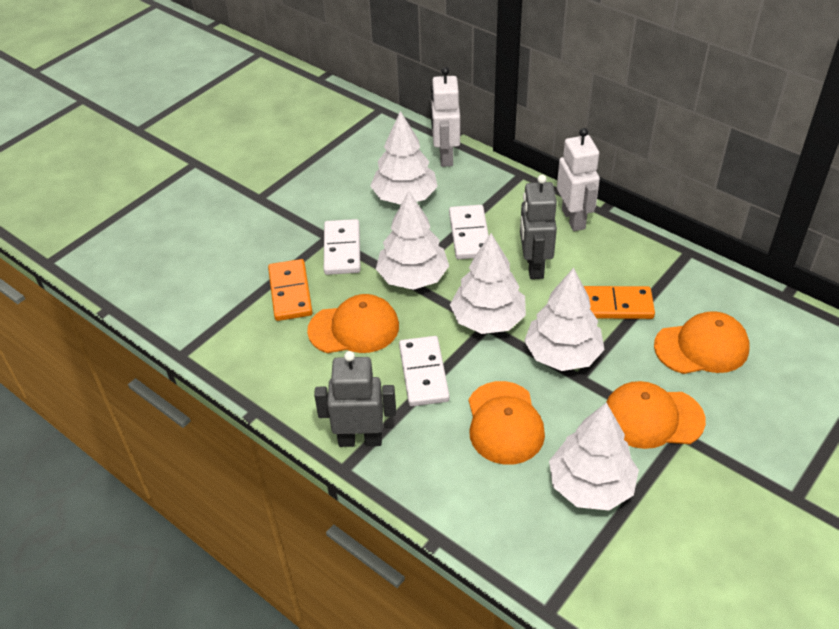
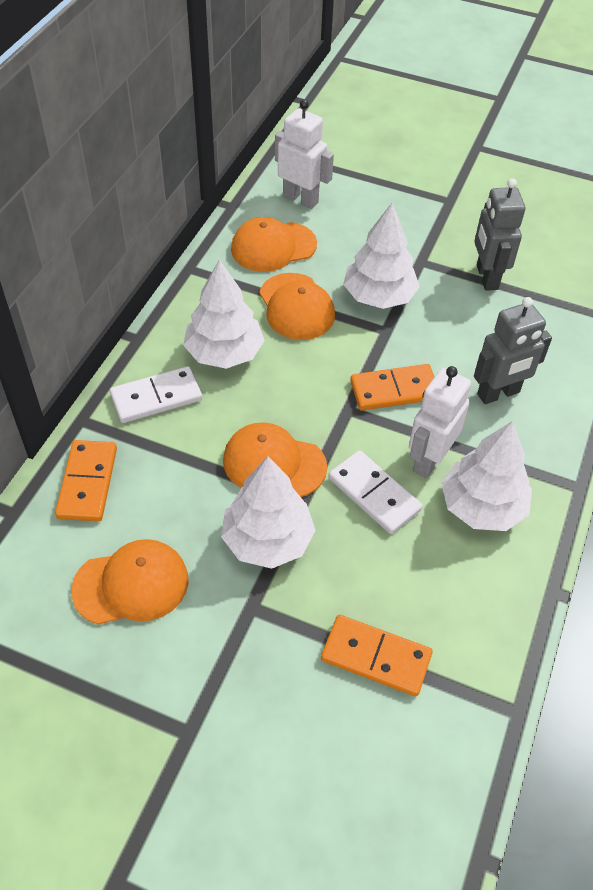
orange domino: [268,259,313,321] [584,286,655,319] = 2 -> [55,440,117,521] [321,615,433,696] [350,364,434,411] = 3
white domino: [324,219,361,275] [399,336,450,406] [449,205,489,259] = 3 -> [110,366,202,423] [329,450,422,534] = 2
white tree: [370,111,438,205] [376,191,449,290] [450,233,526,334] [524,268,605,371] [549,402,639,511] = 5 -> [183,259,265,369] [221,456,316,569] [343,203,420,309] [441,421,532,531] = 4

